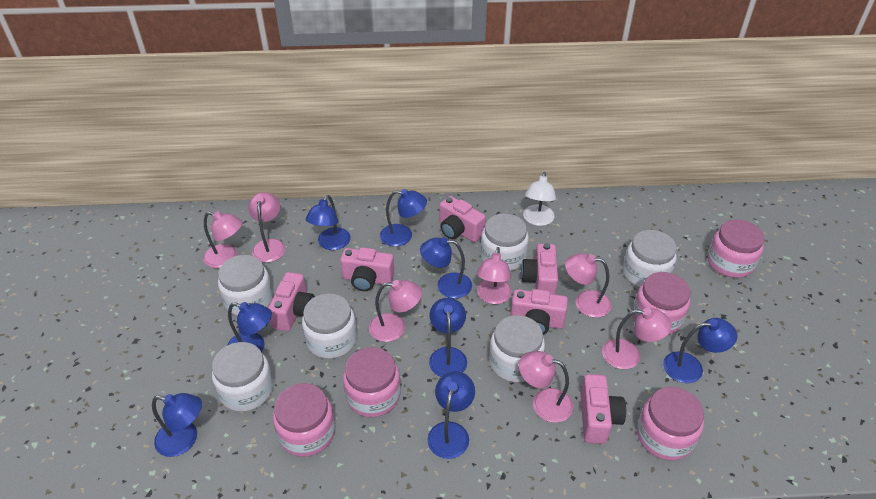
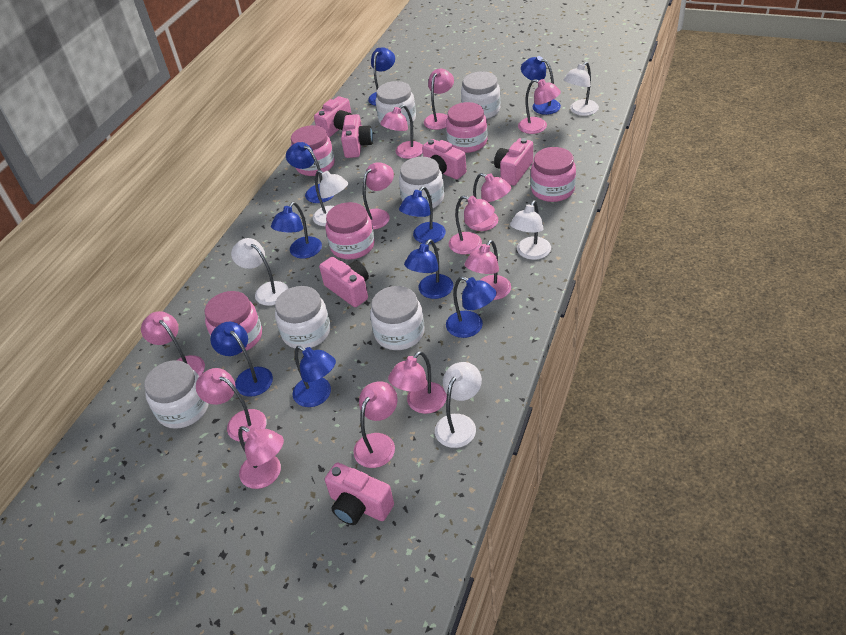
blue lamp: [152,393,202,457] [227,302,272,352] [306,195,351,250] [380,189,427,247] [420,237,472,299] [427,371,475,459] [429,298,467,377] [663,318,737,383] = 8 -> [210,322,273,397] [271,202,322,259] [286,142,333,203] [293,346,336,407] [368,47,395,106] [399,186,446,244] [404,239,453,299] [446,276,496,338] [521,56,561,115] = 9
pink lamp: [203,211,242,268] [248,192,285,263] [369,280,422,342] [477,247,512,304] [519,351,573,423] [565,253,612,318] [602,308,672,369] = 7 -> [141,311,205,376] [196,368,267,442] [238,426,284,489] [353,381,398,468] [363,162,394,230] [380,105,423,159] [388,351,447,414] [424,69,454,130] [449,195,495,255] [464,240,511,300] [467,173,511,231] [518,79,561,134] = 12
white lamp: [523,172,556,226] = 1 -> [231,238,289,306] [313,170,348,226] [435,362,482,448] [510,200,551,260] [564,62,599,116] = 5

